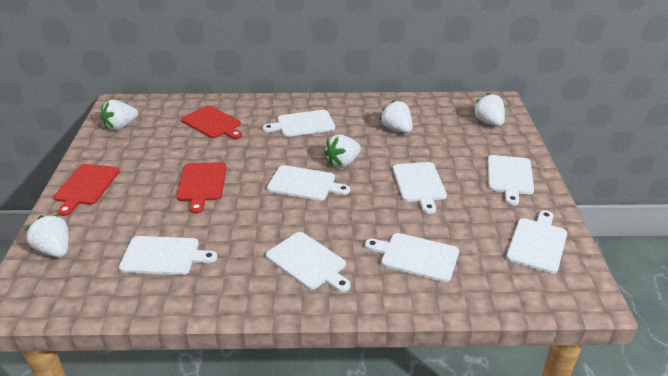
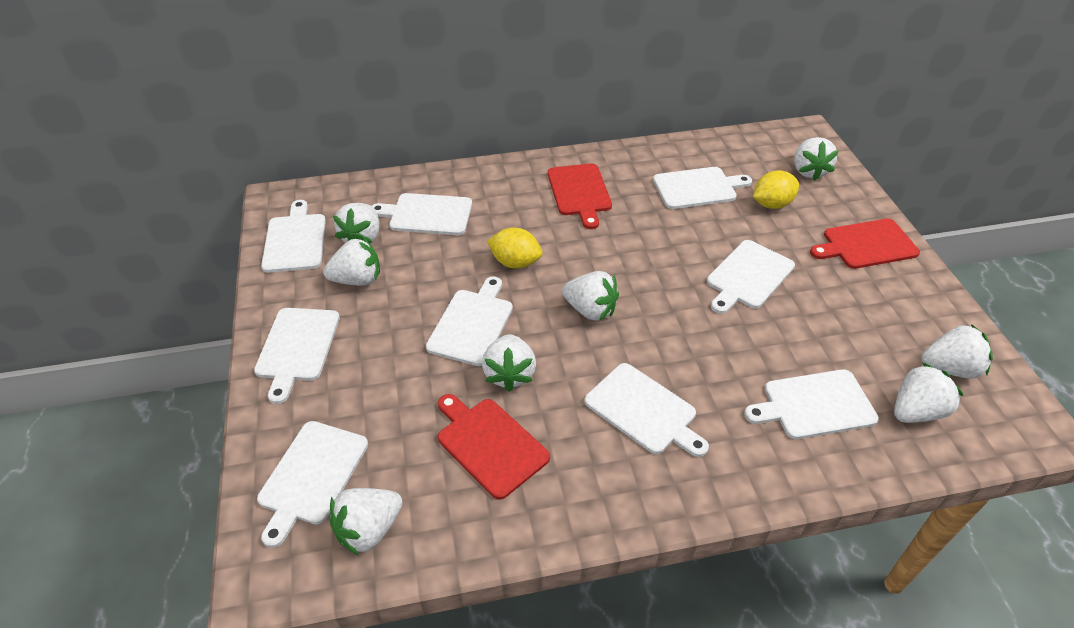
white cutting board: [119,236,217,275] [263,110,335,137] [266,232,351,292] [267,165,350,201] [365,233,459,282] [393,162,447,214] [488,155,534,205] [506,210,567,273] = 8 -> [254,308,340,404] [257,421,368,548] [261,200,326,273] [372,193,472,235] [426,276,513,366] [585,363,709,457] [653,167,752,209] [707,240,795,314] [744,369,879,439] = 9
white strawberry: [25,214,69,257] [101,100,138,130] [324,134,361,168] [380,100,413,133] [473,93,505,126] = 5 -> [323,237,380,286] [329,488,402,556] [333,203,379,244] [482,334,536,392] [562,271,619,321] [794,137,839,181] [894,363,964,423] [921,324,993,379] = 8
yellow lemon: none = 0 -> [487,228,542,268] [753,170,799,209] = 2

